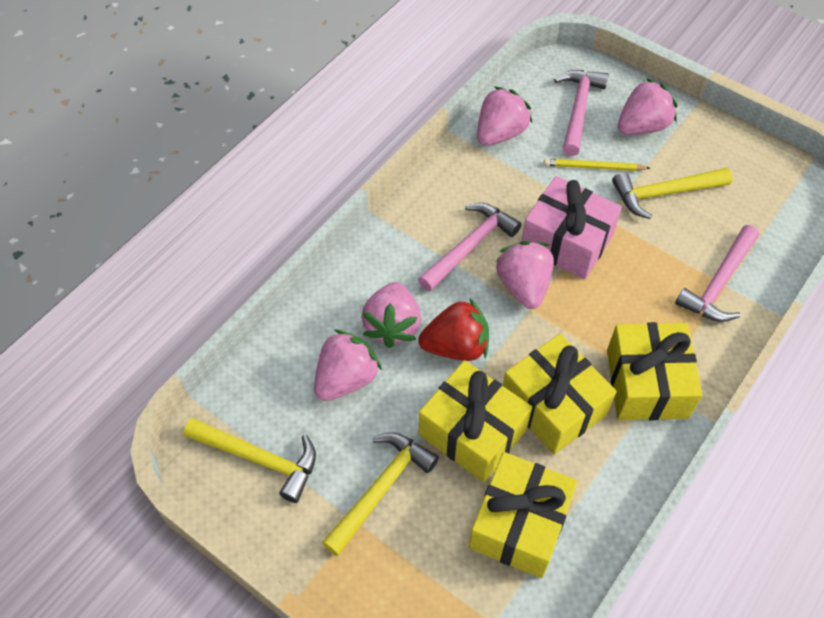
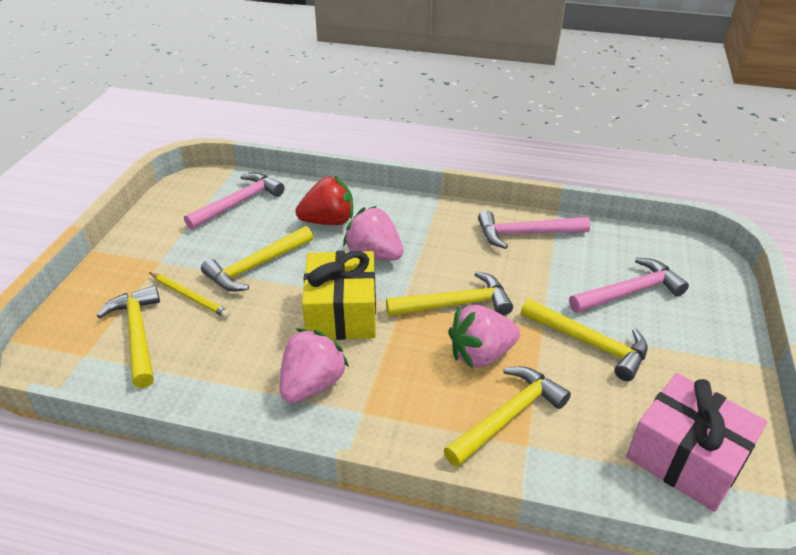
pink strawberry: [314,329,382,401] [361,282,421,348] [477,86,532,146] [496,241,554,309] [618,78,677,135] = 5 -> [280,329,349,403] [343,206,404,261] [448,305,520,368] = 3
yellow gift: [419,360,532,482] [469,452,577,578] [503,334,617,455] [607,322,702,420] = 4 -> [302,251,376,340] = 1
yellow hammer: [184,418,316,503] [322,433,439,556] [612,168,732,219] = 3 -> [97,285,160,388] [201,226,313,291] [386,271,513,316] [444,366,571,467] [521,299,648,381] = 5

